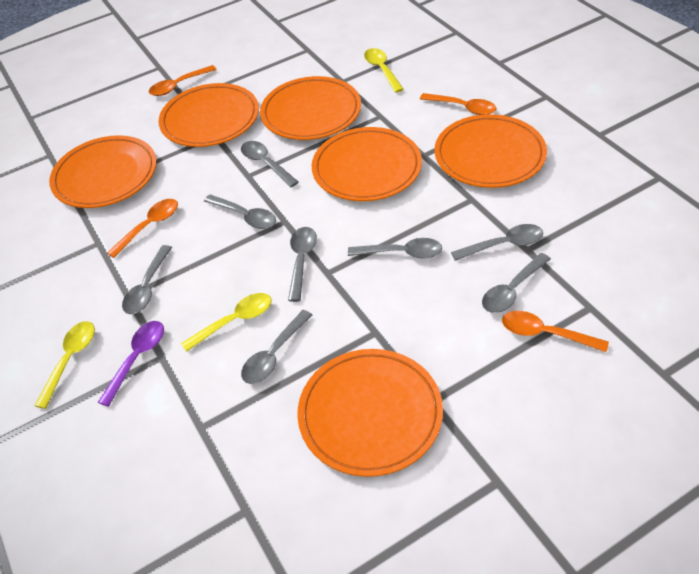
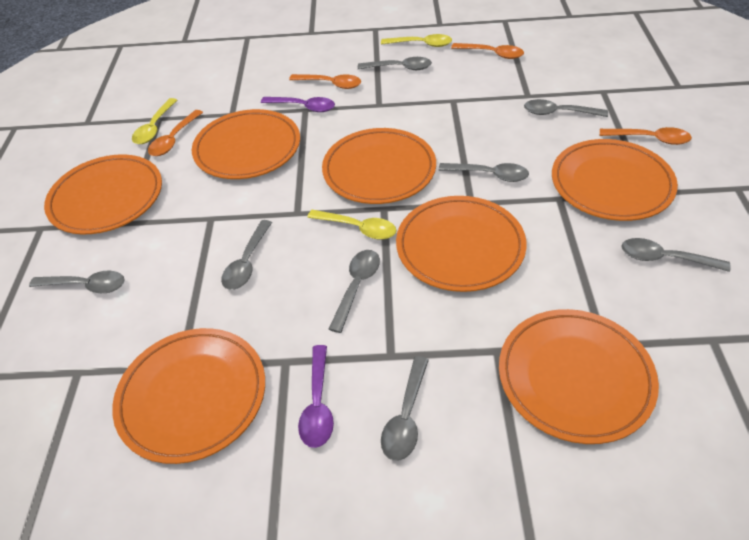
orange plate: [49,135,157,208] [159,83,259,147] [260,76,361,140] [297,349,443,477] [312,127,422,201] [434,114,547,188] = 6 -> [44,154,162,234] [112,328,265,464] [192,109,300,179] [322,128,436,204] [396,196,527,292] [499,309,659,444] [552,139,678,221] = 7
purple spoon: [98,321,164,407] = 1 -> [261,97,335,112] [298,345,334,448] = 2

